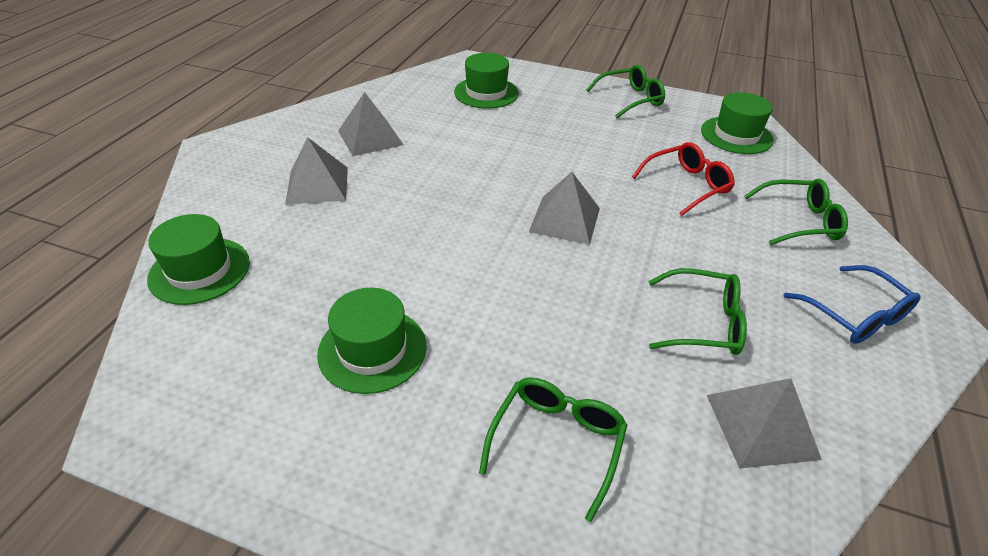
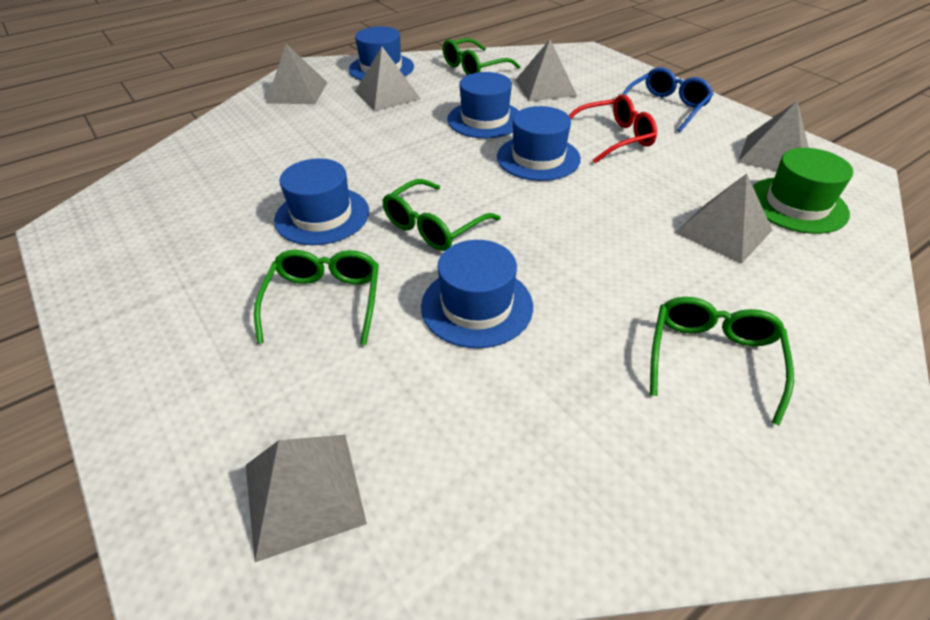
blue hat: none = 0 -> [274,158,369,245] [349,26,414,80] [421,240,533,348] [447,72,519,138] [497,106,581,181] = 5
green hat: [147,214,250,305] [317,288,426,394] [454,53,519,108] [701,92,774,154] = 4 -> [753,148,853,234] = 1
grey pyramid: [285,137,348,205] [338,92,403,156] [529,172,600,245] [707,378,822,469] = 4 -> [246,435,367,562] [266,44,327,104] [355,47,421,111] [516,39,577,101] [675,174,772,264] [738,101,809,171] = 6

